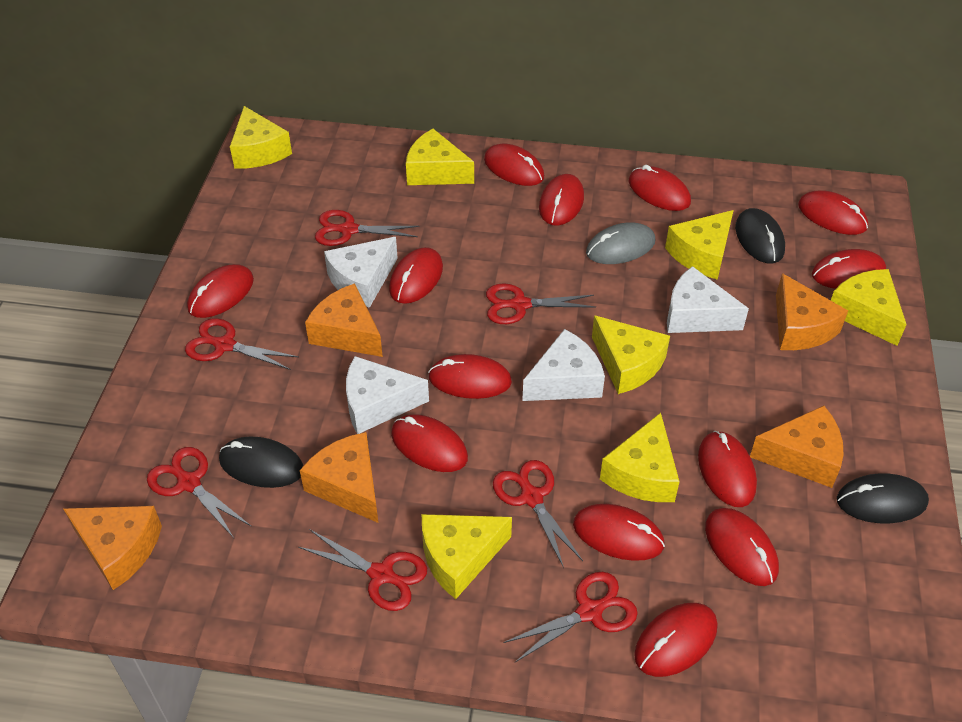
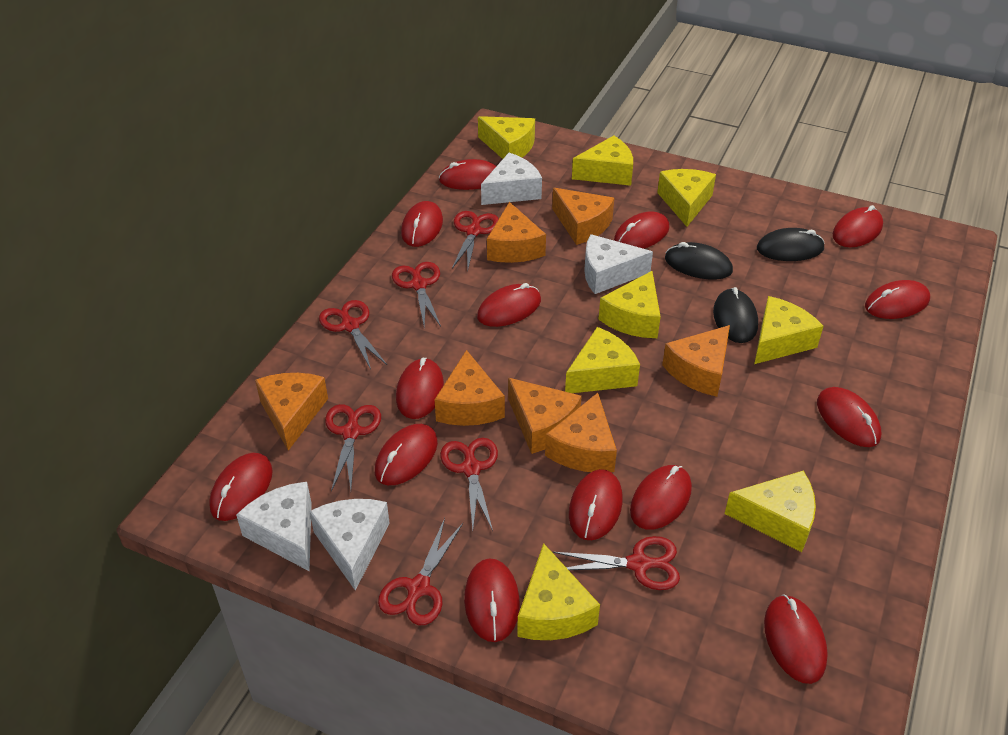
grey mouse: [586,222,655,264] = 1 -> none = 0
orange cheese: [63,506,162,590] [300,432,378,523] [305,283,383,357] [750,406,843,488] [776,273,848,350] = 5 -> [255,373,328,451] [435,350,505,426] [487,202,546,263] [508,378,582,454] [545,393,617,472] [552,188,614,245] [662,325,730,397] = 7
red mouse: [187,264,254,318] [389,247,443,304] [391,414,468,472] [428,354,512,399] [484,143,544,186] [539,174,584,226] [573,504,665,561] [629,165,691,211] [634,603,718,677] [698,431,757,507] [705,508,779,586] [798,190,868,235] [812,249,886,289] = 13 -> [209,453,273,521] [375,424,438,485] [396,358,444,419] [401,201,443,247] [439,159,496,190] [464,558,520,642] [477,283,541,327] [569,469,623,540] [614,211,669,249] [630,465,692,530] [764,594,828,684] [817,387,881,447] [833,205,883,247] [865,280,930,319] = 14
yellow cheese: [230,106,292,169] [406,129,474,185] [422,514,512,599] [592,315,670,394] [600,413,680,502] [665,210,734,280] [831,269,907,346] = 7 -> [478,116,535,159] [517,543,600,640] [565,327,640,393] [572,136,633,186] [598,271,661,338] [657,169,716,227] [725,471,816,552] [754,296,823,364] = 8

